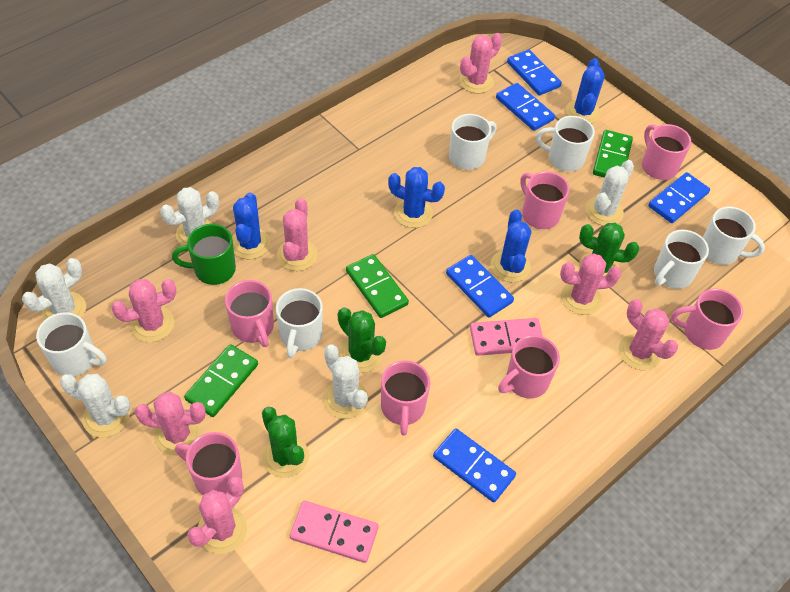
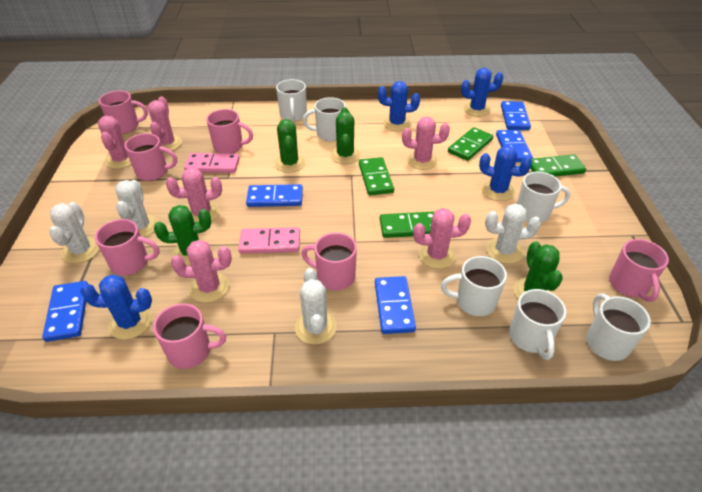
green cactus: [262,407,309,478] [338,307,386,373] [579,223,639,276] = 3 -> [154,205,211,265] [274,119,305,173] [330,107,360,164] [514,241,563,299] = 4
green domino: [184,344,258,417] [346,254,409,318] [593,130,633,178] = 3 -> [359,157,394,195] [380,211,434,238] [448,127,493,161] [530,154,586,177] = 4
green mug: [172,224,236,285] = 1 -> none = 0
pink cactus: [111,279,176,342] [135,391,206,456] [187,476,247,554] [277,198,318,271] [459,33,502,93] [560,253,622,315] [619,299,678,370] = 7 -> [98,116,132,169] [148,96,182,152] [166,168,222,222] [171,240,232,303] [402,117,450,170] [413,208,471,269] = 6
white cactus: [22,258,86,320] [60,374,130,438] [160,187,219,246] [323,344,368,419] [585,160,634,226] = 5 -> [49,202,100,264] [115,180,158,237] [295,268,337,345] [485,204,541,264] = 4

